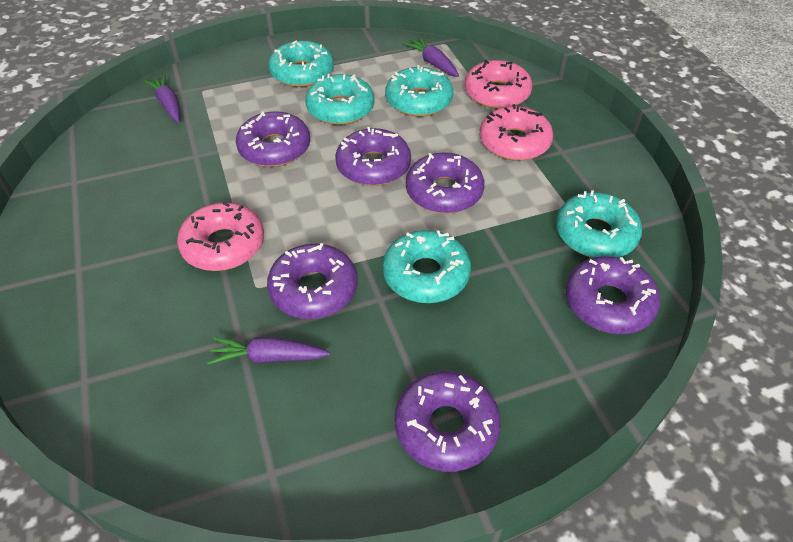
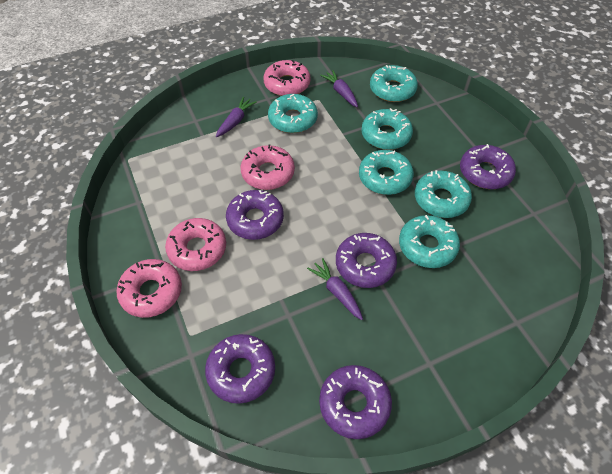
pink donut: [177,202,264,271] [464,60,532,109] [479,104,553,161] = 3 -> [117,259,182,318] [165,218,226,271] [241,145,295,190] [263,60,311,96] = 4
purple donut: [236,111,310,167] [267,243,358,319] [335,127,411,186] [395,371,501,472] [406,153,485,213] [565,256,660,334] = 6 -> [205,334,275,404] [226,190,284,240] [319,365,392,439] [336,233,397,288] [460,144,516,189] = 5
turquoise donut: [268,41,334,87] [305,74,375,125] [383,230,471,303] [385,65,453,117] [556,190,642,258] = 5 -> [268,94,318,133] [359,150,414,195] [362,108,413,150] [370,65,418,102] [399,215,460,268] [415,170,472,218] = 6

